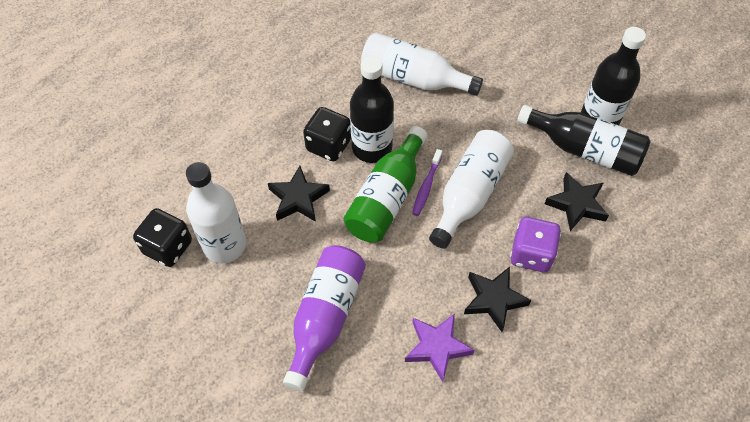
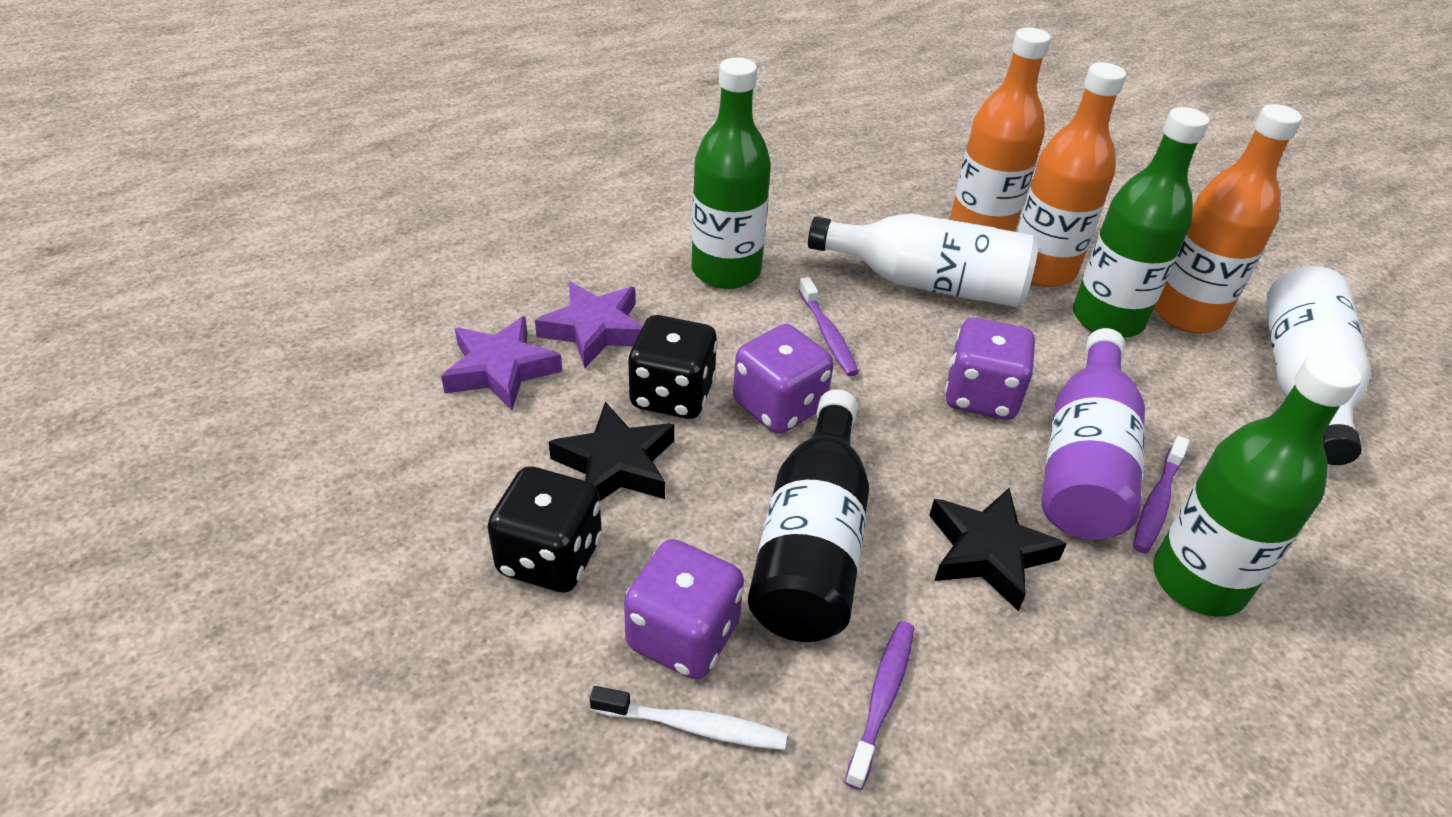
black bottle: [350,56,394,163] [517,105,651,176] [581,27,646,125] = 3 -> [748,389,869,642] = 1
black star: [268,166,330,222] [464,267,531,332] [545,172,609,231] = 3 -> [549,402,674,501] [929,488,1067,611] = 2
green bottle: [344,126,428,242] = 1 -> [692,58,771,289] [1073,107,1209,338] [1153,352,1362,617] = 3
orange bottle: none = 0 -> [950,27,1051,232] [1017,62,1126,287] [1154,104,1302,333] = 3
purple dice: [510,217,561,272] = 1 -> [624,539,744,679] [733,324,834,434] [945,318,1035,420] = 3
purple star: [405,313,475,382] = 1 -> [441,316,562,411] [535,282,643,368] = 2
purple toothbrush: [412,149,442,216] = 1 -> [798,277,859,376] [845,621,914,790] [1133,436,1190,553] = 3
white bottle: [186,162,246,263] [361,33,483,96] [429,130,514,249] = 3 -> [808,213,1038,307] [1265,266,1370,465] = 2
white toothbrush: none = 0 -> [590,686,788,750] = 1

